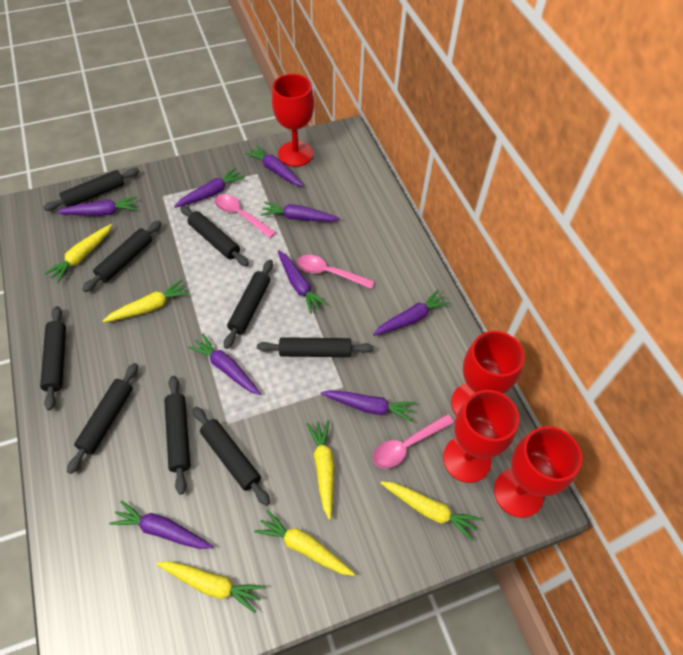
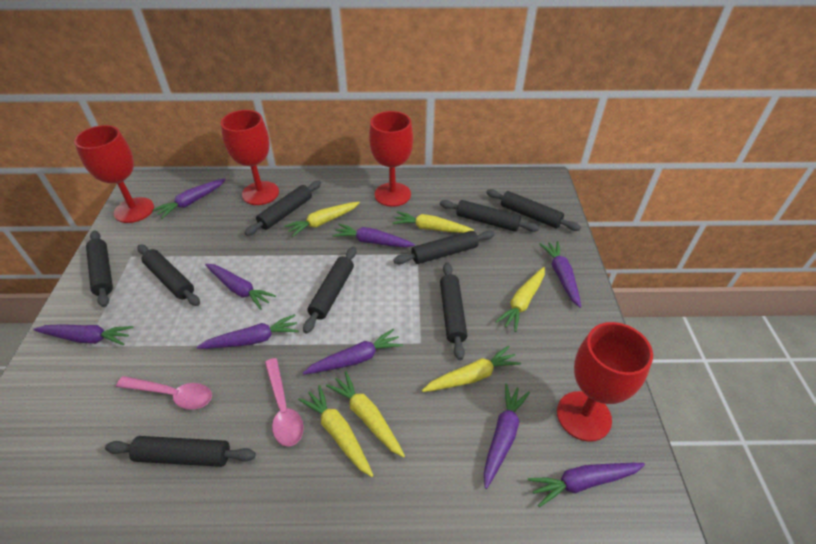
pink spoon: [215,194,276,238] [297,255,375,289] [373,414,454,469] = 3 -> [116,376,212,410] [265,358,304,446] = 2

